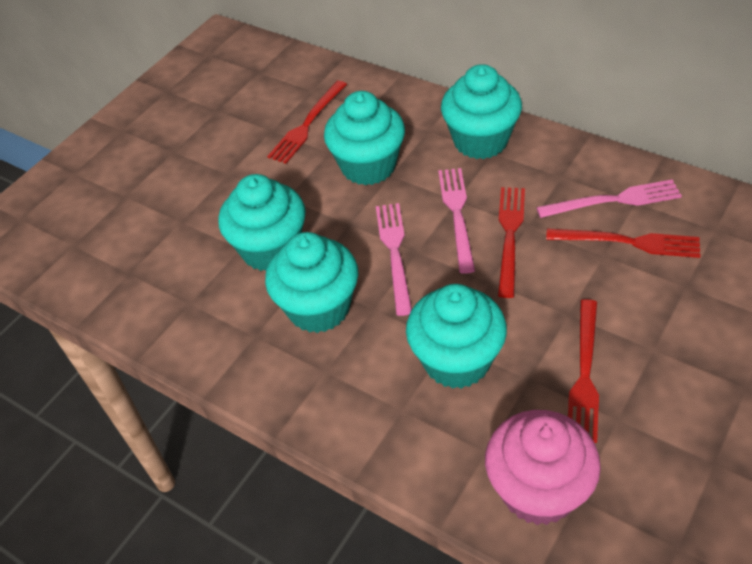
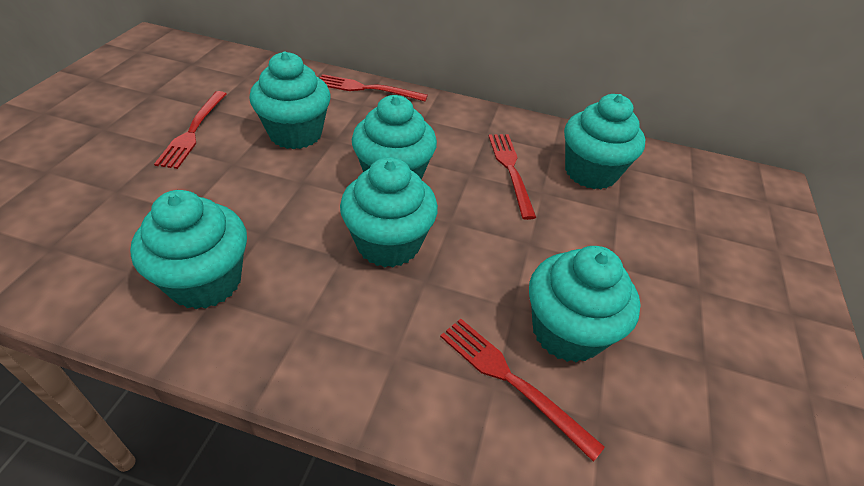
pink cupcake: [485,410,601,525] = 1 -> none = 0
pink fork: [376,203,412,316] [438,168,475,274] [536,179,682,218] = 3 -> none = 0
turquoise cupcake: [218,174,306,271] [265,232,358,333] [324,91,405,185] [406,284,507,389] [441,64,522,159] = 5 -> [130,190,247,309] [249,51,330,149] [340,157,438,268] [352,95,437,180] [529,246,640,363] [564,94,645,189] = 6

